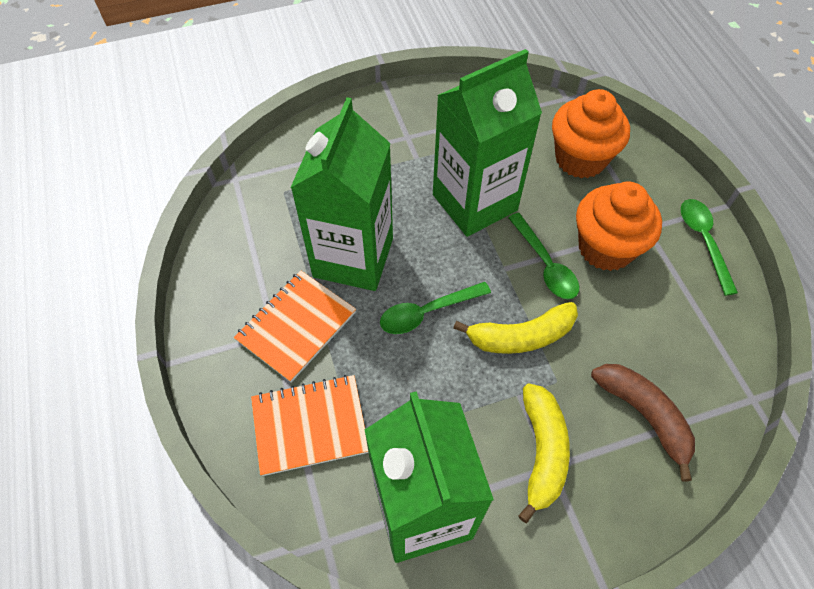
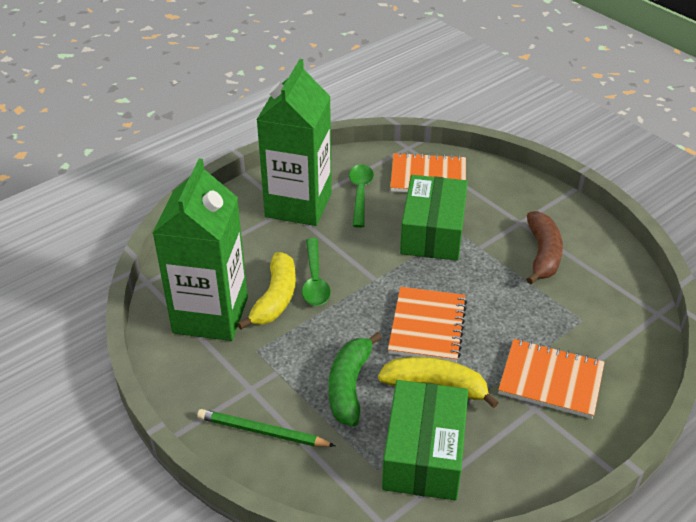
green banana: none = 0 -> [329,332,382,426] = 1
green box: none = 0 -> [382,380,468,500] [400,175,468,261] = 2
green carton: [290,97,393,291] [365,391,494,563] [433,49,542,237] = 3 -> [152,159,248,341] [256,59,332,226] = 2
green pencil: none = 0 -> [197,409,335,447] = 1
green spoon: [380,282,491,334] [508,213,579,299] [681,199,738,296] = 3 -> [302,238,331,306] [349,164,374,228] = 2
orange cupcake: [552,89,630,178] [576,182,662,271] = 2 -> none = 0
orange notebook: [234,271,356,382] [251,375,369,476] = 2 -> [388,287,467,363] [390,152,466,192] [498,339,605,419] = 3

